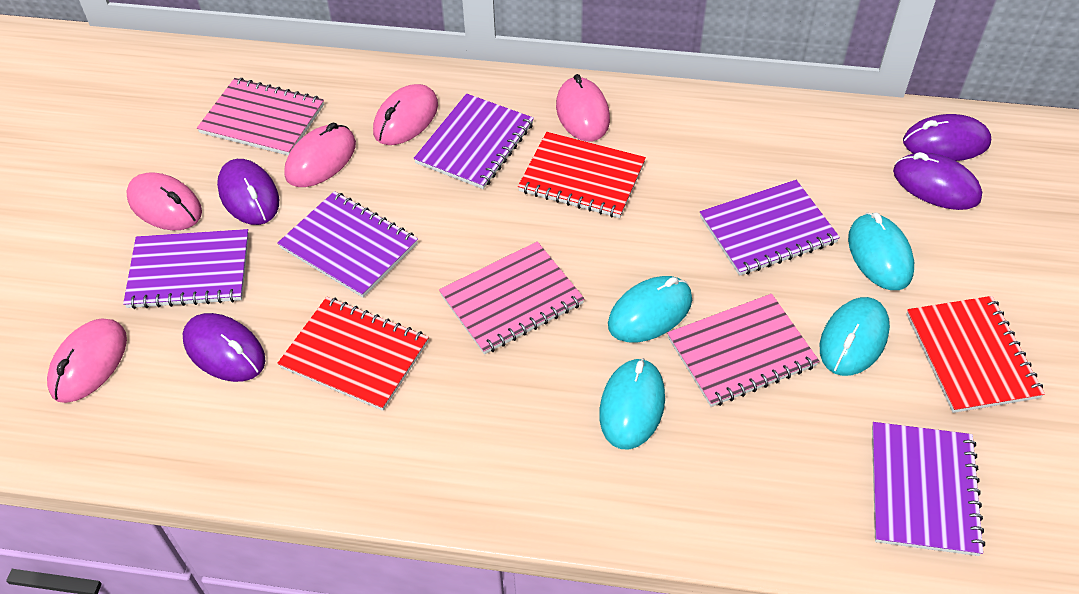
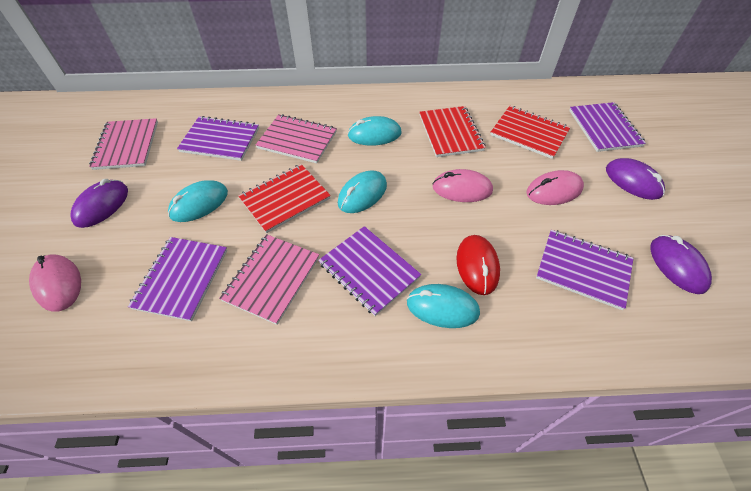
pink mouse: [47,318,127,403] [126,172,202,230] [284,122,356,187] [373,84,438,145] [556,74,610,142] = 5 -> [29,255,81,312] [432,169,493,202] [526,170,584,205] = 3
purple mouse: [183,313,266,382] [217,159,279,225] [893,152,982,210] [903,114,991,161] = 4 -> [71,179,128,228] [606,158,665,200] [651,235,712,294] = 3
red mouse: none = 0 -> [456,235,500,295] = 1

